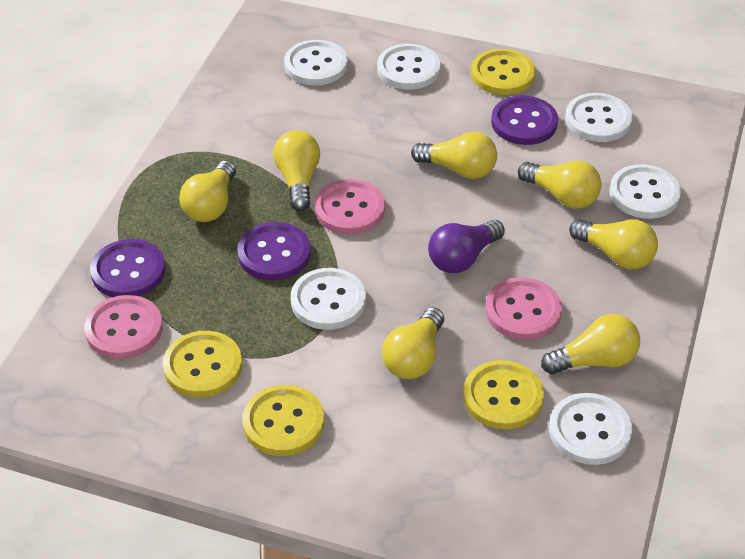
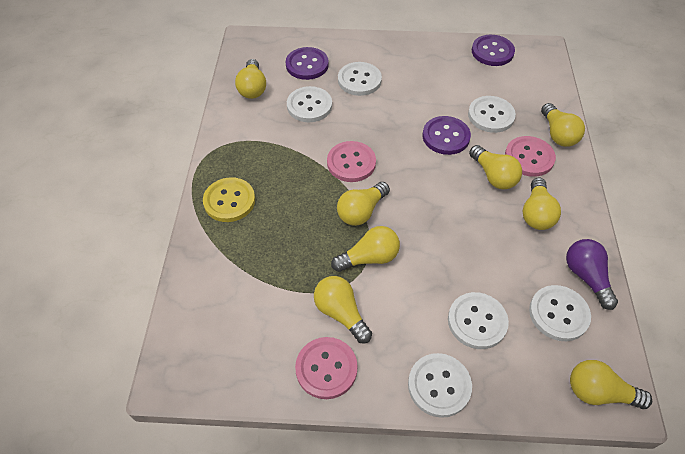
yellow button: [163,331,242,398] [242,385,324,456] [463,360,544,430] [471,49,536,95] = 4 -> [203,177,255,222] = 1
yellow light bulb: [179,160,236,222] [273,130,320,211] [382,307,444,379] [411,132,497,179] [518,161,601,209] [541,314,640,374] [569,219,658,270] = 7 -> [235,59,266,99] [314,276,372,343] [331,226,400,272] [337,182,390,226] [469,145,522,189] [523,178,561,230] [541,103,585,147] [570,360,652,409] = 8

